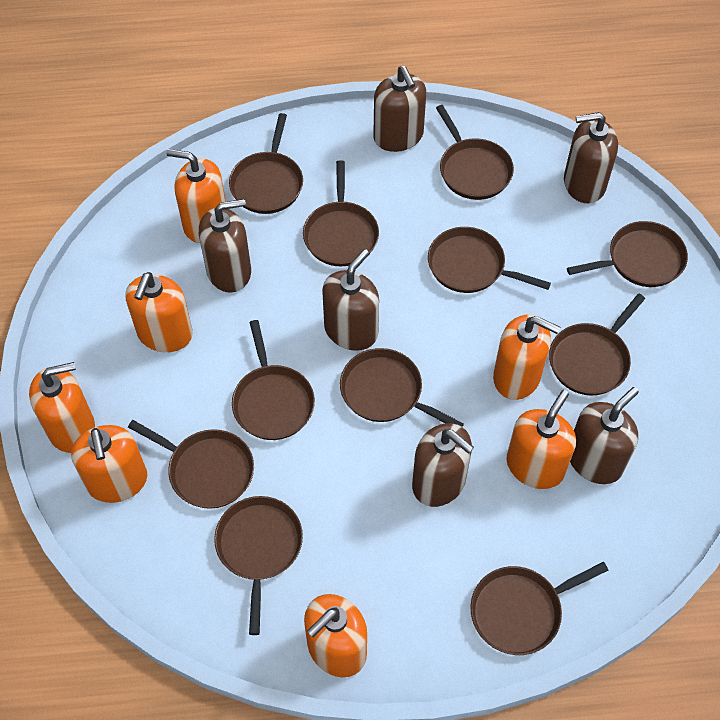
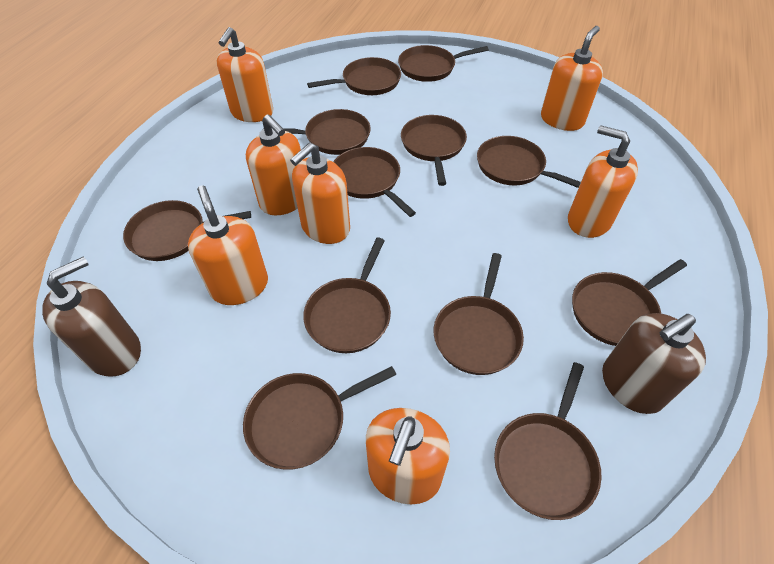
brown pan: [128,420,254,509] [214,496,303,635] [229,113,303,214] [232,320,315,440] [303,160,379,266] [340,348,464,427] [428,227,551,293] [436,105,514,200] [470,562,609,655] [549,294,645,396] [567,221,688,287] = 11 -> [123,200,251,261] [243,366,396,470] [263,109,371,155] [303,238,391,353] [307,57,401,95] [333,147,416,217] [398,45,489,82] [401,115,467,186] [434,253,524,375] [477,136,581,188] [494,362,602,520] [572,259,687,346] = 12
brown soap dispenser: [199,199,251,293] [322,249,379,351] [373,66,426,152] [412,423,474,507] [564,112,618,203] [570,387,639,484] = 6 -> [42,257,141,377] [602,313,706,414] = 2

